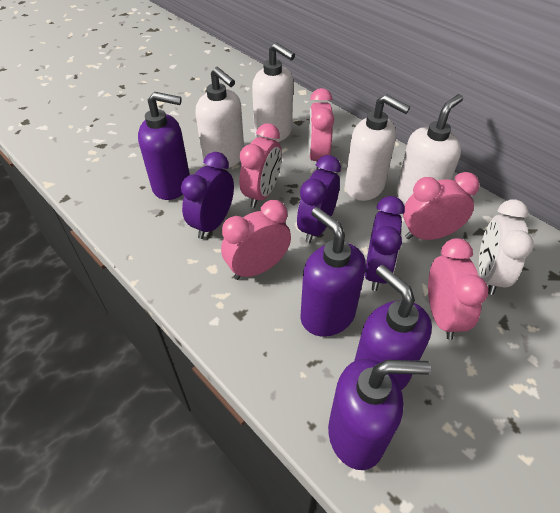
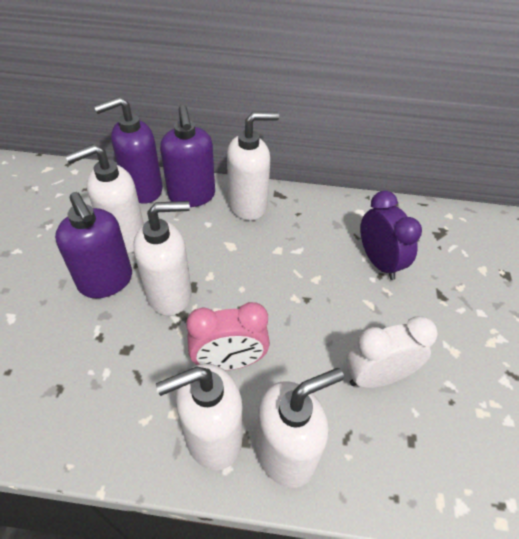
pink clock: [221,200,291,280] [239,123,281,208] [309,88,334,169] [403,172,479,240] [428,238,489,340] = 5 -> [186,302,270,371] = 1
purple clock: [181,152,234,239] [297,155,341,243] [365,196,405,291] = 3 -> [360,191,422,280] = 1
purple soap dispenser: [138,92,190,200] [301,207,366,337] [328,359,431,470] [354,265,432,390] = 4 -> [55,192,132,298] [94,97,163,204] [160,105,215,207] = 3
white soap dispenser: [195,67,244,168] [252,42,295,142] [345,94,410,201] [396,94,463,204] = 4 -> [65,144,144,254] [134,201,192,316] [156,364,243,470] [227,112,279,221] [256,368,344,488] = 5

